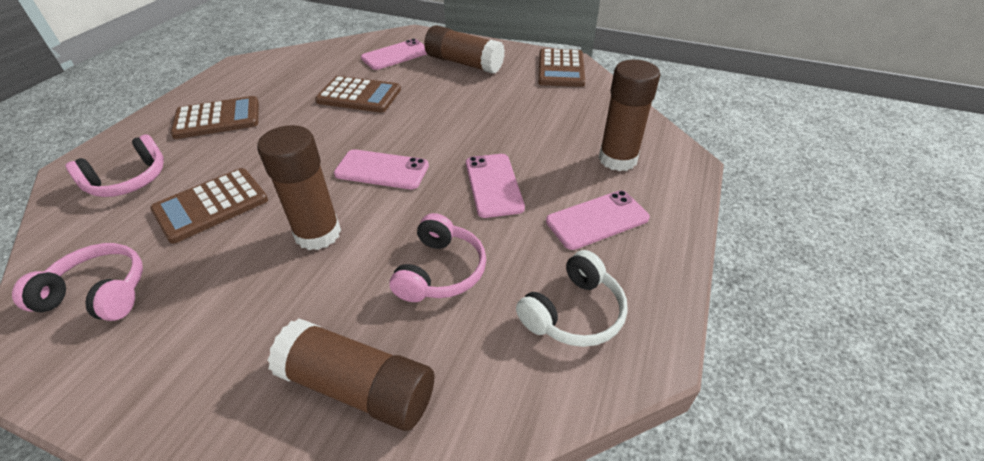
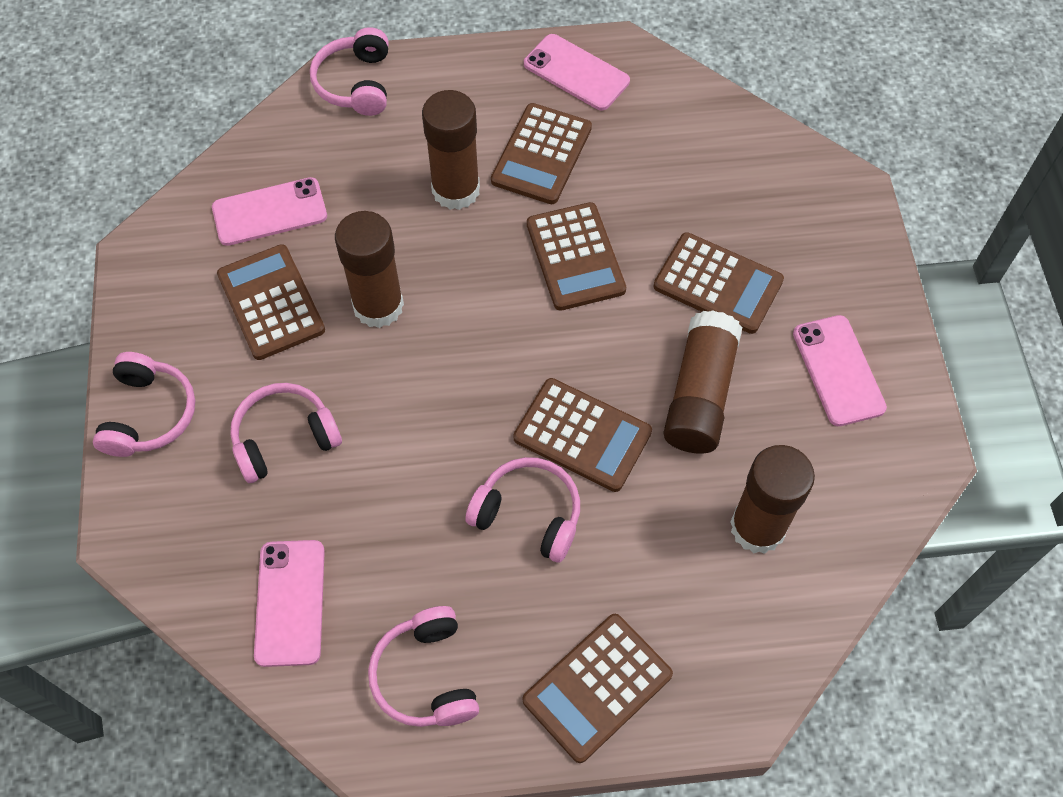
brown calculator: [150,168,268,244] [171,96,259,139] [315,76,401,113] [538,49,585,87] = 4 -> [217,244,325,360] [491,103,592,204] [513,378,652,492] [523,614,673,763] [527,202,626,311] [654,232,784,334] = 6
pink headphones: [12,243,143,321] [65,134,164,197] [389,213,486,302] = 3 -> [93,352,195,457] [230,383,342,483] [310,27,389,116] [368,606,479,727] [465,457,580,562] = 5
white headphones: [516,250,628,347] = 1 -> none = 0

